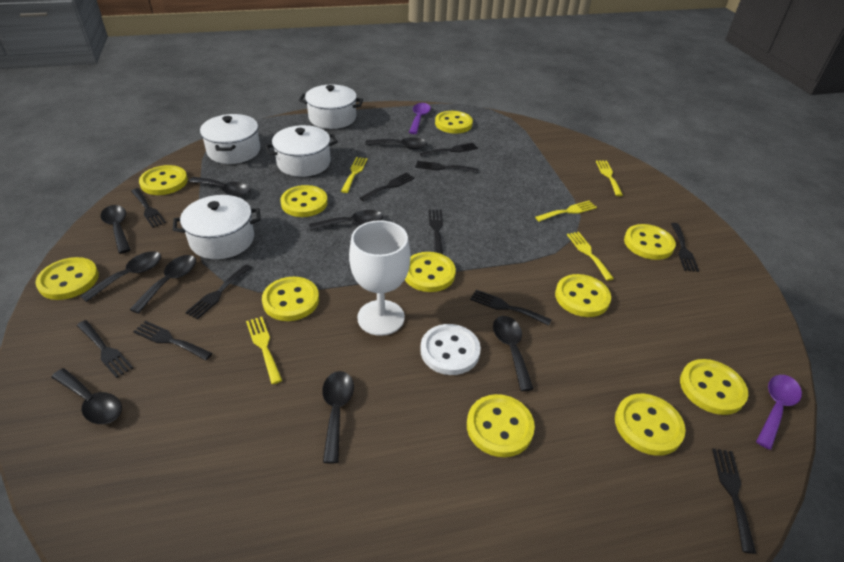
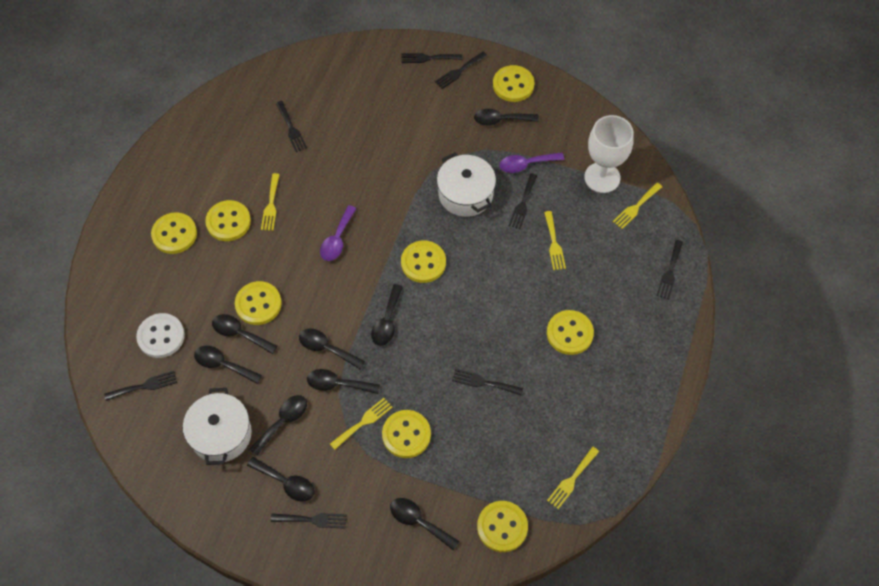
black fork: [77,320,133,378] [131,188,166,228] [133,321,212,361] [185,264,252,320] [360,172,415,201] [415,161,478,173] [420,143,478,157] [429,210,443,255] [470,289,552,326] [671,223,699,272] [712,449,756,554] = 11 -> [104,371,177,401] [271,513,347,529] [276,101,307,152] [401,53,462,63] [435,52,487,89] [452,369,523,395] [509,173,537,229] [656,240,683,299] = 8
white pot: [173,195,261,259] [200,114,260,164] [265,125,338,177] [299,84,363,129] = 4 -> [183,388,252,465] [437,153,496,217] = 2
yellow button: [35,257,99,300] [139,165,188,195] [262,277,319,321] [280,185,328,217] [405,252,456,292] [435,111,473,134] [467,394,535,457] [555,274,611,317] [615,394,686,456] [624,224,676,260] [680,359,748,415] = 11 -> [151,212,197,254] [205,200,251,241] [235,281,282,325] [382,410,431,458] [401,241,446,283] [477,501,528,552] [493,65,534,102] [547,310,594,355] = 8

